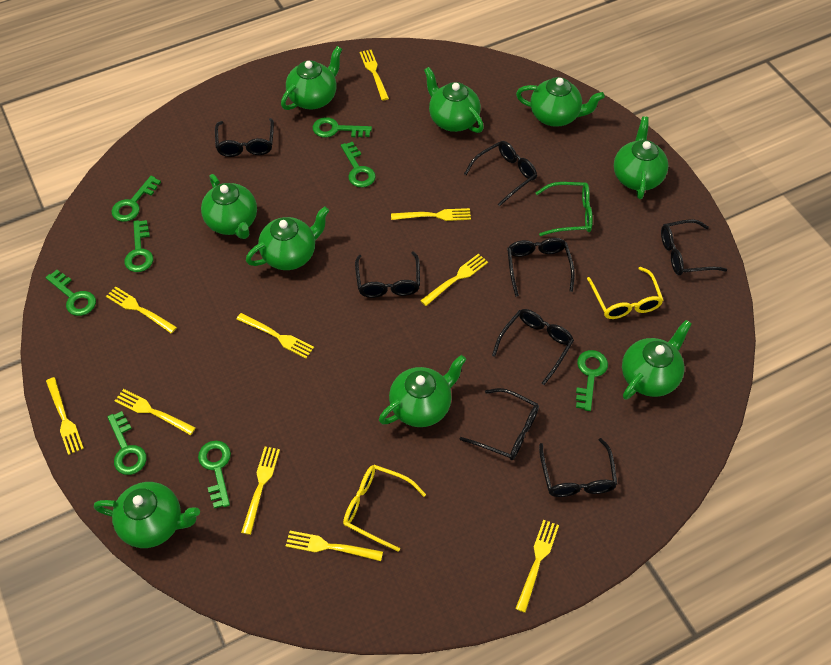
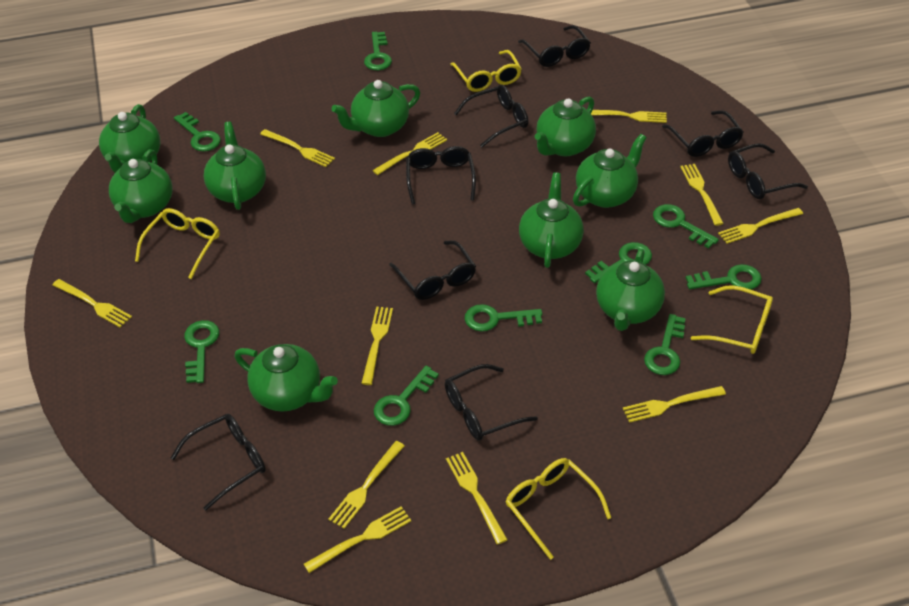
green glasses: [536,182,593,236] = 1 -> none = 0
green key: [45,270,96,316] [107,411,147,475] [112,176,161,222] [124,220,153,272] [198,441,231,509] [313,117,372,138] [341,142,376,187] [576,350,608,411] = 8 -> [174,112,221,152] [184,320,219,383] [364,32,392,70] [374,366,439,426] [465,304,542,332] [585,242,652,283] [644,314,686,375] [653,204,719,248] [686,264,762,290] = 9
yellow fork: [46,377,84,455] [106,286,177,334] [115,389,196,435] [236,313,314,358] [241,447,280,535] [286,531,383,561] [360,50,389,101] [391,208,471,221] [420,254,488,306] [515,519,559,613] = 10 -> [53,279,132,328] [260,129,335,167] [304,506,411,573] [328,441,404,529] [361,307,393,385] [372,132,447,175] [446,452,508,544] [591,110,667,123] [623,386,726,423] [680,164,724,226] [718,208,803,244] = 11
yellow glasses: [343,465,426,552] [587,267,663,319] = 2 -> [135,208,220,279] [450,50,522,92] [506,458,611,560] [691,285,773,354] = 4

